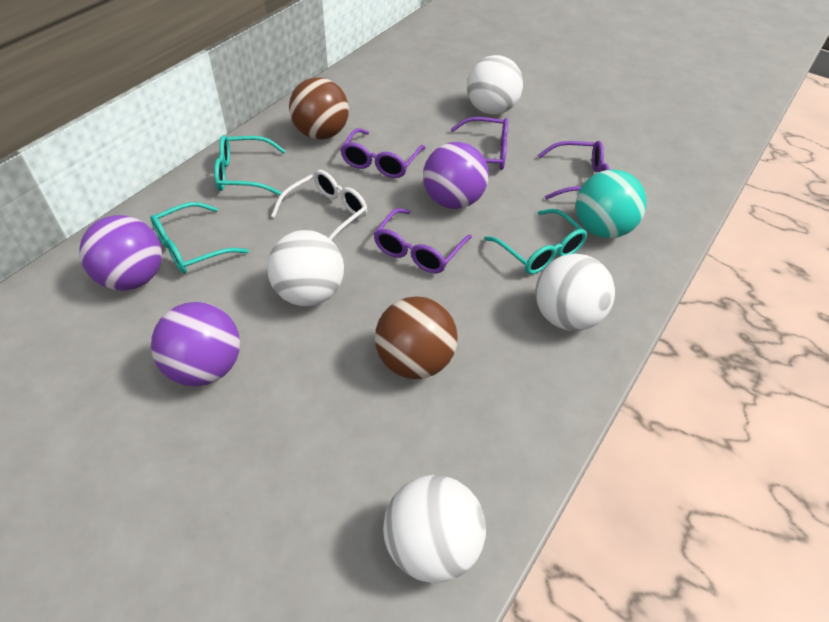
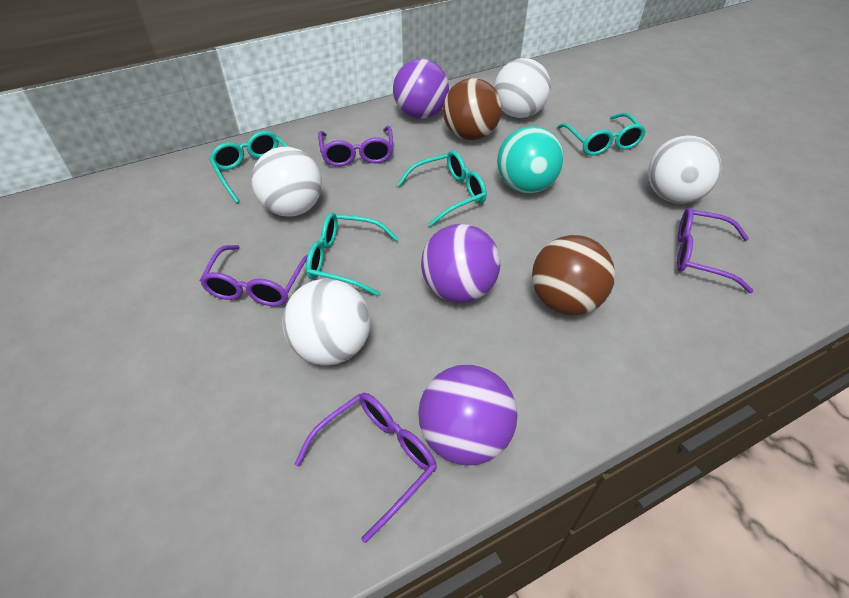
turquoise glasses: [150,202,249,274] [214,135,286,195] [484,209,588,274] = 3 -> [209,131,288,203] [306,212,399,296] [397,150,487,227] [557,113,646,156] = 4
white glasses: [271,170,367,240] = 1 -> none = 0

